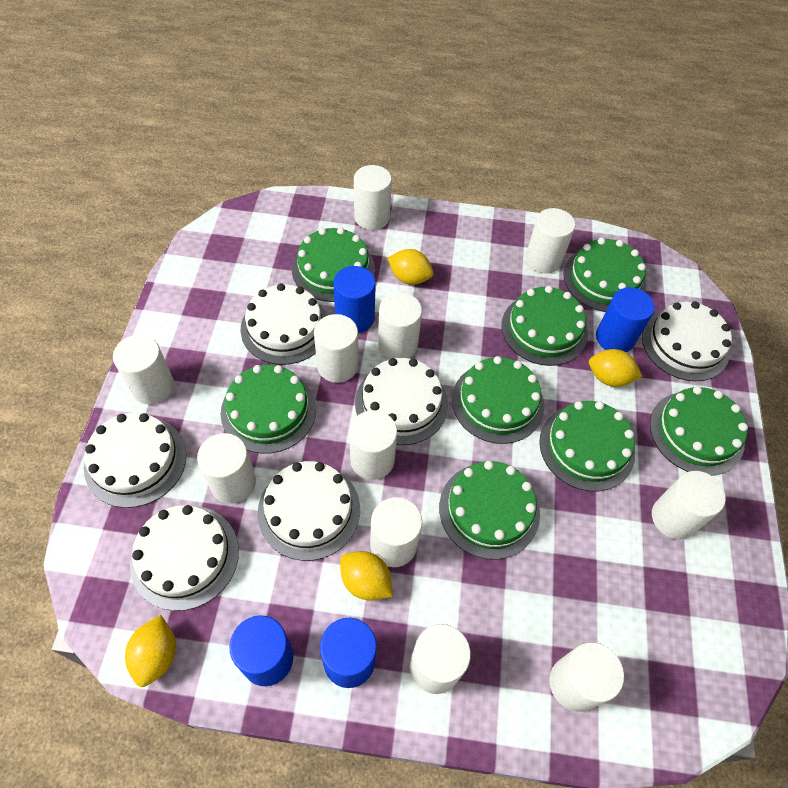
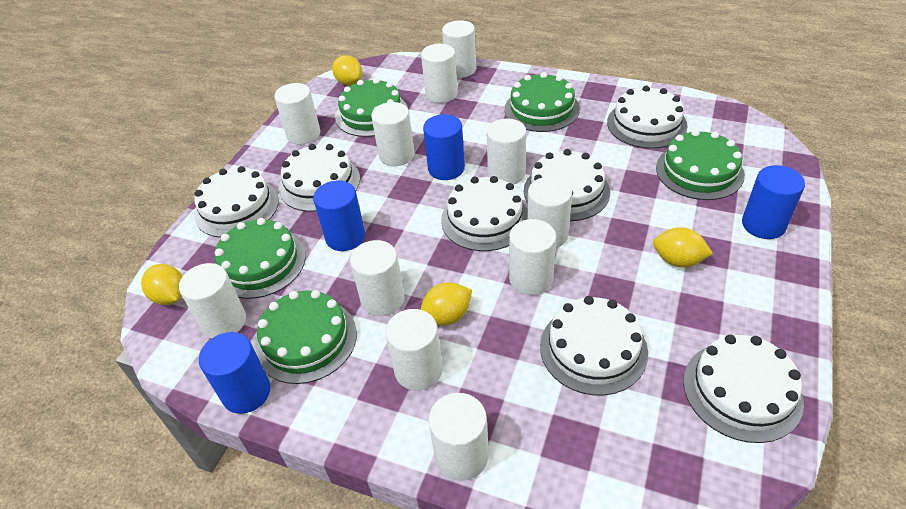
green cake: [221,365,316,454] [292,227,375,302] [439,461,540,560] [452,356,544,444] [501,286,588,366] [539,401,635,491] [563,238,646,312] [650,386,748,476] = 8 -> [215,218,306,299] [255,290,357,384] [335,78,408,137] [505,72,580,132] [656,130,745,200] = 5
white cake: [84,413,187,508] [130,505,239,611] [241,283,327,365] [258,461,360,561] [355,358,448,445] [642,301,732,381] = 6 -> [194,166,279,238] [279,144,360,212] [441,176,527,251] [524,149,610,221] [540,296,648,395] [607,86,687,149] [683,335,804,443] = 7

